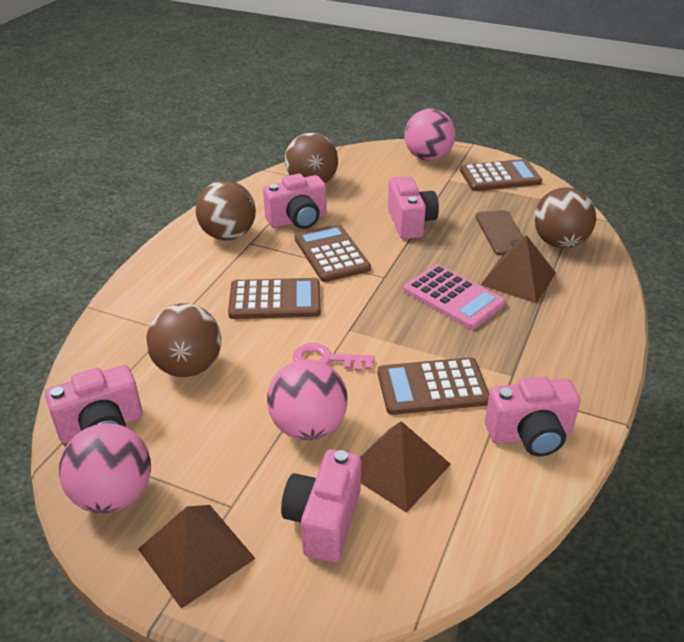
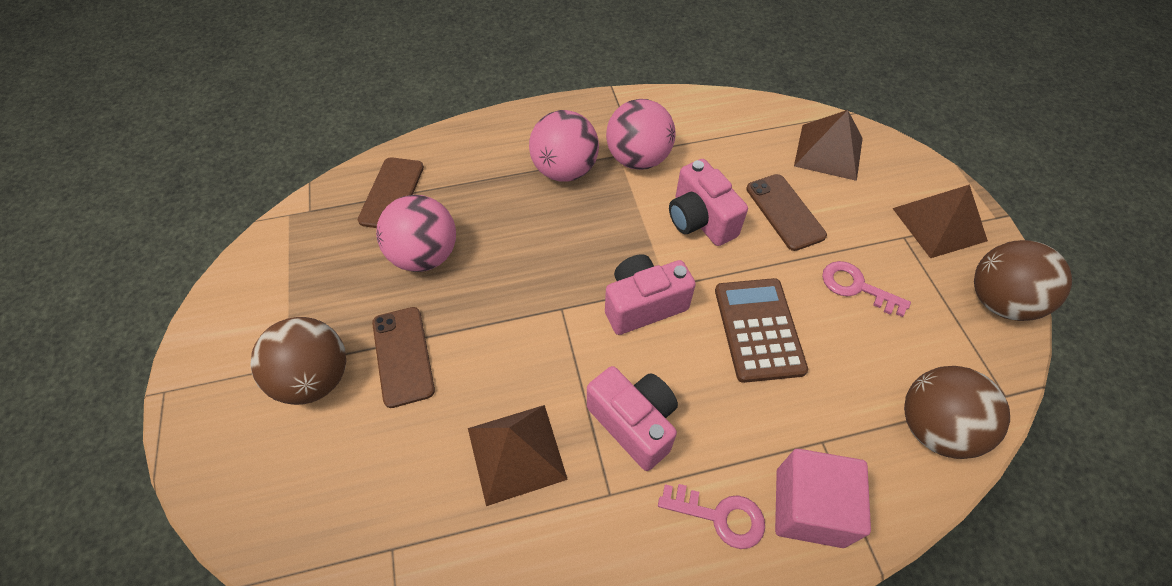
brown ball: [146,303,221,377] [196,181,256,240] [285,133,338,184] [534,187,596,248] = 4 -> [250,317,346,405] [904,366,1010,459] [974,240,1072,321] = 3
brown calculator: [228,278,321,319] [294,224,371,282] [378,357,489,415] [460,159,542,191] = 4 -> [715,278,808,383] = 1
brown phone: [476,210,523,256] = 1 -> [358,157,424,228] [372,307,435,408] [746,174,827,251] = 3
pink calculator: [403,264,506,329] = 1 -> none = 0
pink camera: [45,365,143,443] [263,174,327,229] [281,449,361,562] [388,176,439,239] [485,376,581,456] = 5 -> [587,366,678,471] [605,254,696,335] [669,159,748,246] = 3
pink cube: none = 0 -> [775,449,871,548] = 1
pink key: [293,343,375,371] = 1 -> [658,484,765,549] [822,261,911,317] = 2

